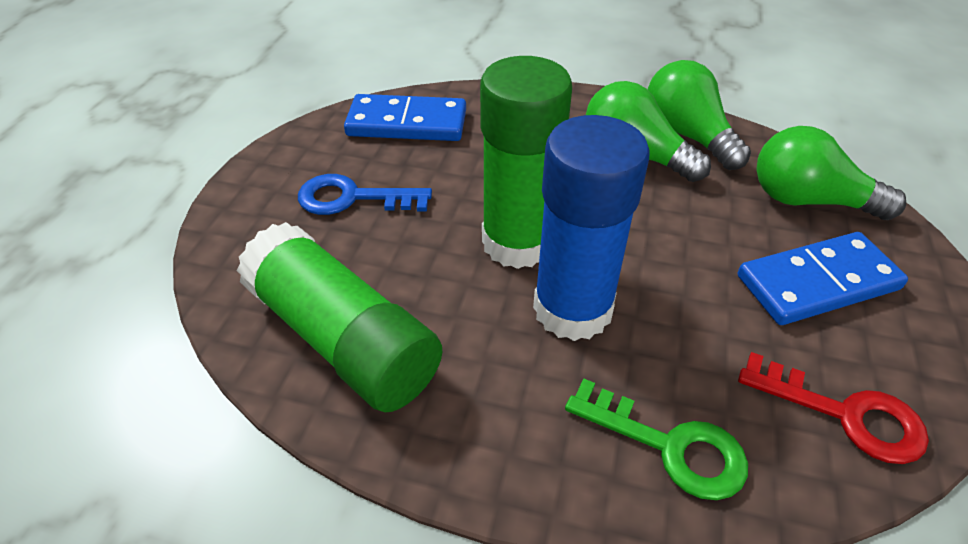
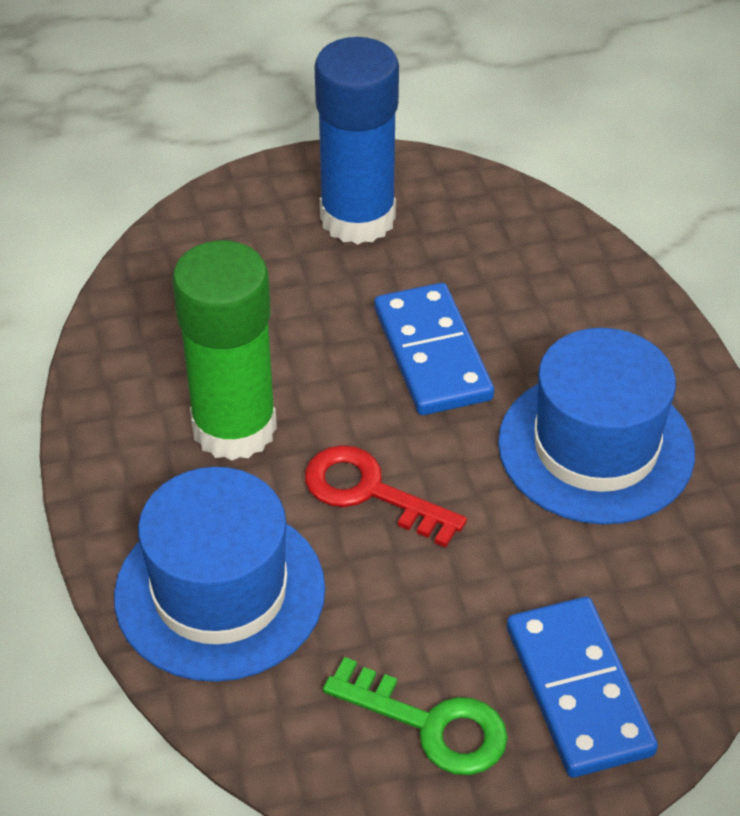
blue hat: none = 0 -> [114,467,325,682] [498,328,695,524] = 2
blue key: [298,174,432,215] = 1 -> none = 0
green glue stick: [236,222,442,412] [480,56,572,269] = 2 -> [172,240,277,461] = 1
green light bulb: [586,81,711,182] [647,60,751,170] [756,126,906,220] = 3 -> none = 0

